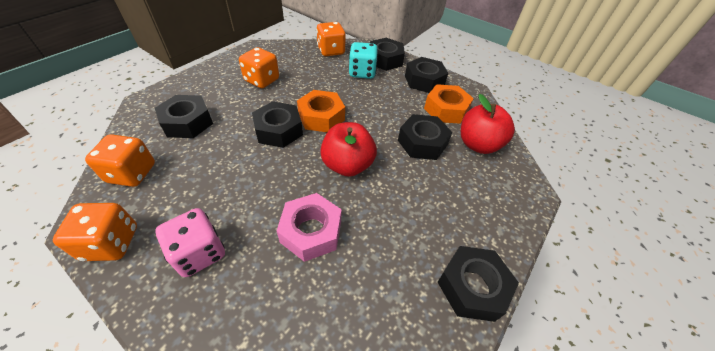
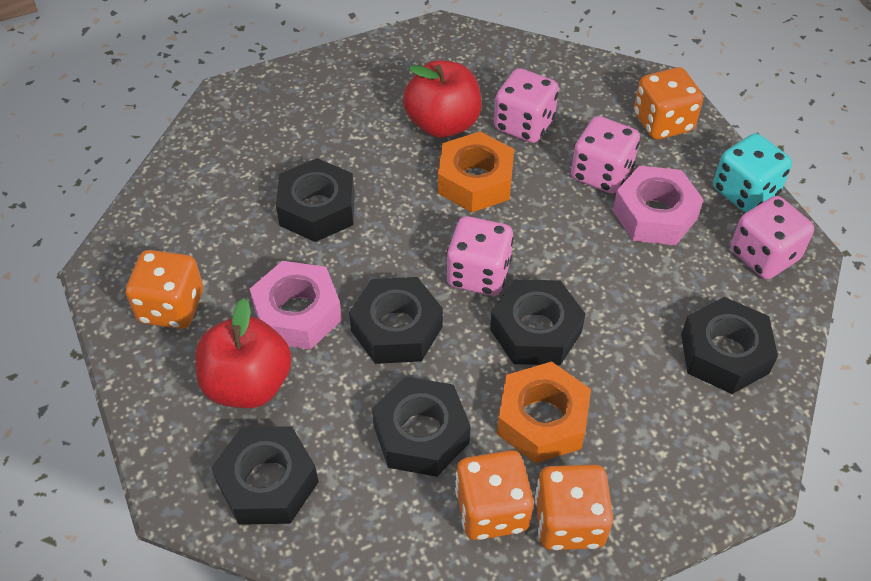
pink dice: [156,208,225,277] = 1 -> [446,216,514,296] [494,68,559,143] [571,116,640,194] [731,196,814,279] = 4
pink nut: [277,193,342,262] = 1 -> [250,261,342,350] [613,166,704,245] = 2

